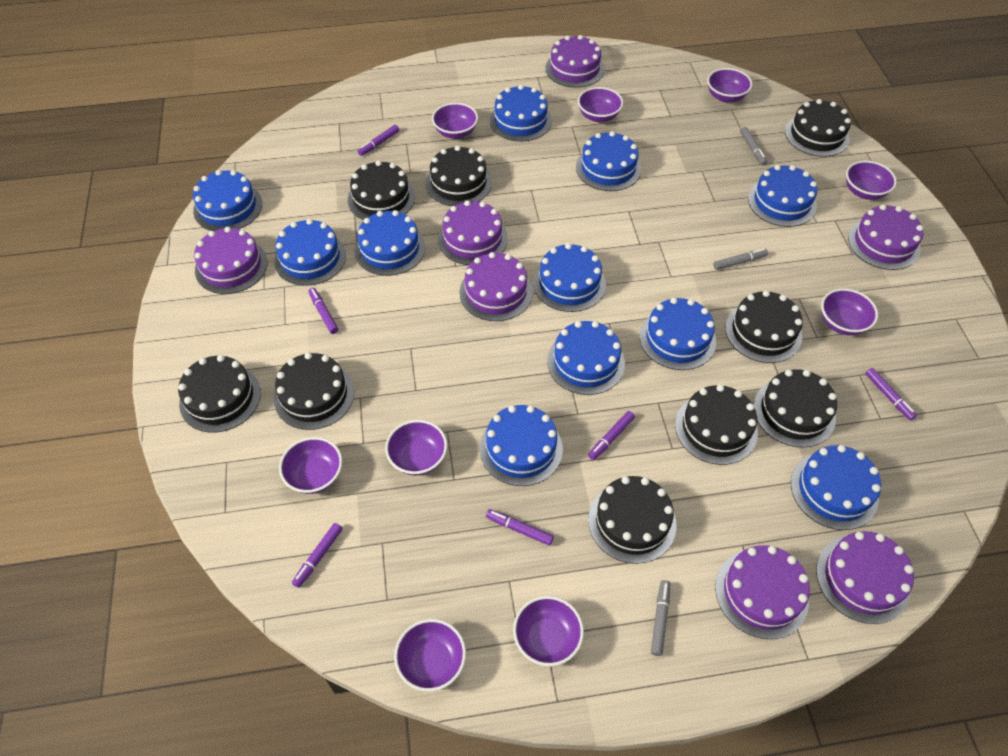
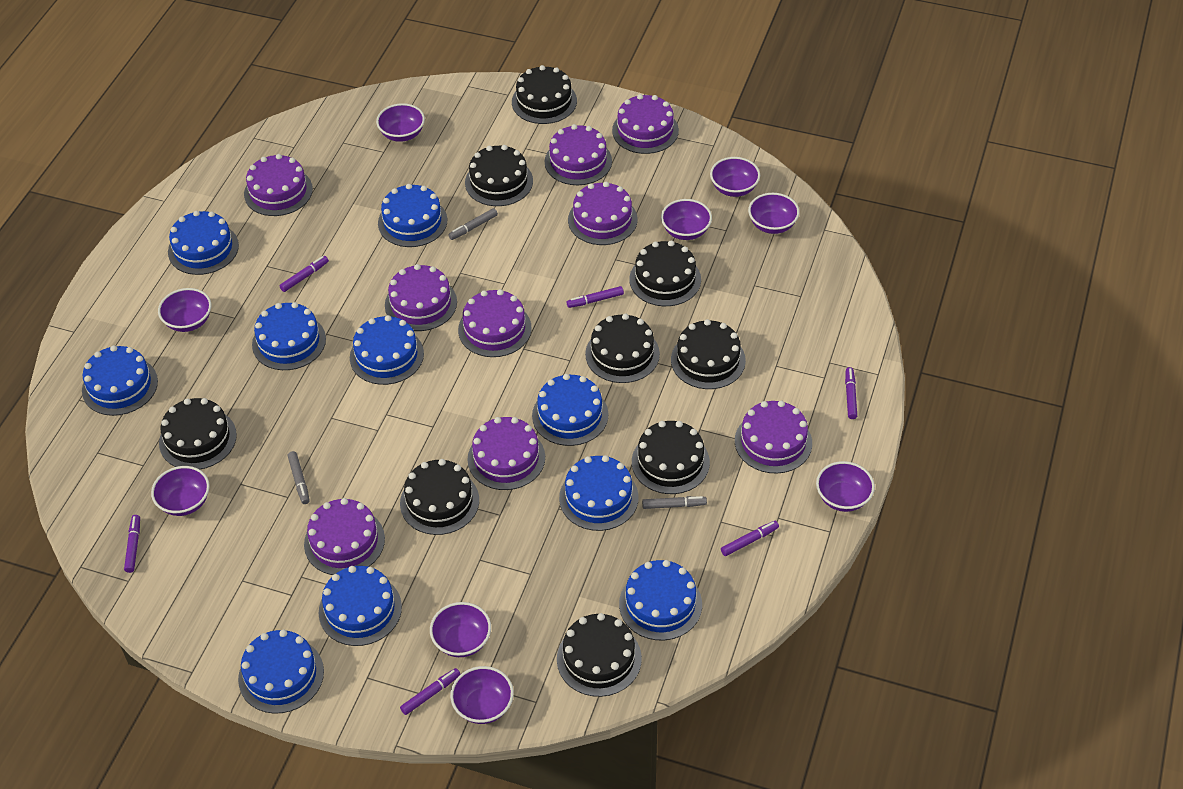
blue cake: [193,170,262,231] [274,219,346,286] [354,210,425,276] [480,405,563,486] [490,85,552,141] [533,243,606,312] [547,321,625,395] [576,131,641,191] [640,298,716,370] [748,165,817,227] [791,445,881,530] = 11 -> [82,345,158,416] [168,211,239,275] [238,630,324,713] [252,302,326,370] [319,566,402,646] [350,315,424,385] [378,184,447,247] [532,374,608,446] [559,455,639,531] [619,560,702,640] = 10
purple cake: [194,227,268,294] [438,200,508,265] [460,252,533,321] [545,35,604,88] [715,545,810,639] [816,531,914,624] [848,205,923,270] = 7 -> [244,154,313,216] [304,498,385,575] [385,264,457,331] [458,289,532,357] [467,417,545,490] [545,124,612,185] [568,182,637,245] [612,94,679,154] [735,401,812,473] = 9

